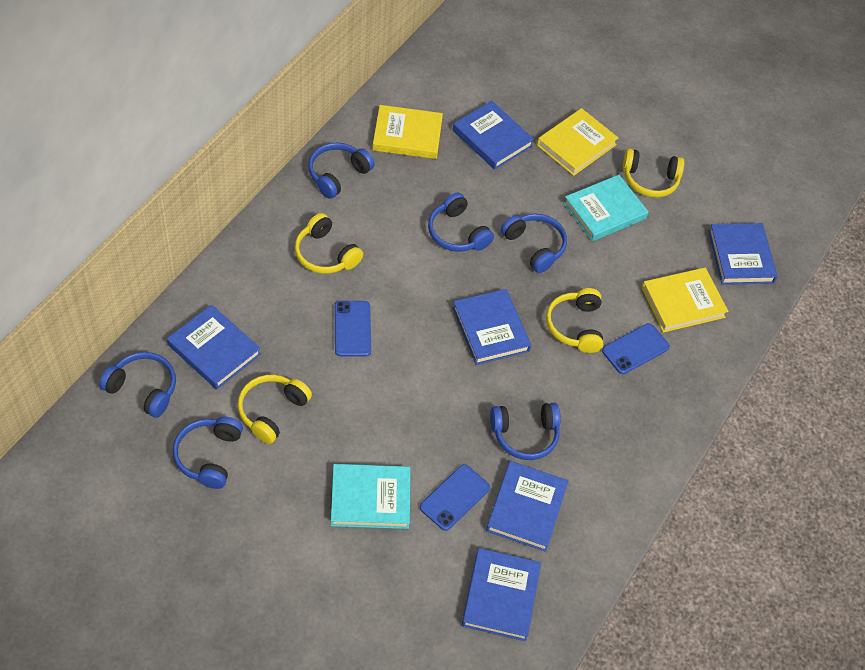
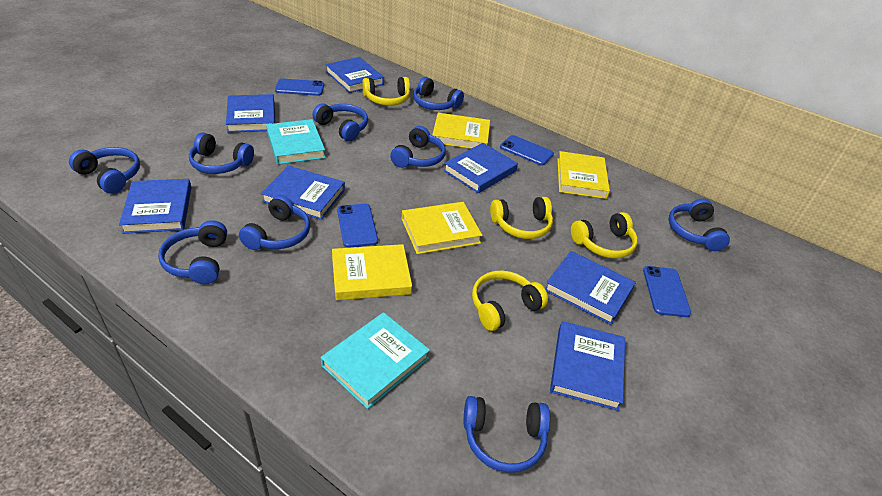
blue book: [167,305,261,390] [453,101,534,170] [453,289,531,365] [462,548,541,641] [486,461,568,552] [708,223,778,285] = 6 -> [119,179,191,234] [226,94,275,133] [261,166,345,220] [325,57,384,93] [443,143,518,193] [545,251,636,325] [550,321,625,411] = 7
blue headphones: [99,352,176,418] [173,417,243,489] [308,142,375,199] [428,193,494,252] [490,403,561,460] [501,213,567,273] = 6 -> [69,147,140,194] [158,220,227,284] [189,132,254,174] [239,195,310,250] [313,103,368,141] [390,126,446,168] [413,77,464,110] [464,396,550,473] [669,199,730,251] = 9
blue phone: [335,301,371,357] [420,464,490,531] [602,323,670,374] = 3 -> [275,78,324,96] [337,204,378,248] [500,135,554,165] [643,266,691,317] = 4
yellow book: [373,105,443,159] [537,108,618,176] [642,268,728,333] = 3 -> [332,244,412,300] [402,202,482,254] [432,113,490,149] [557,151,610,199] = 4

